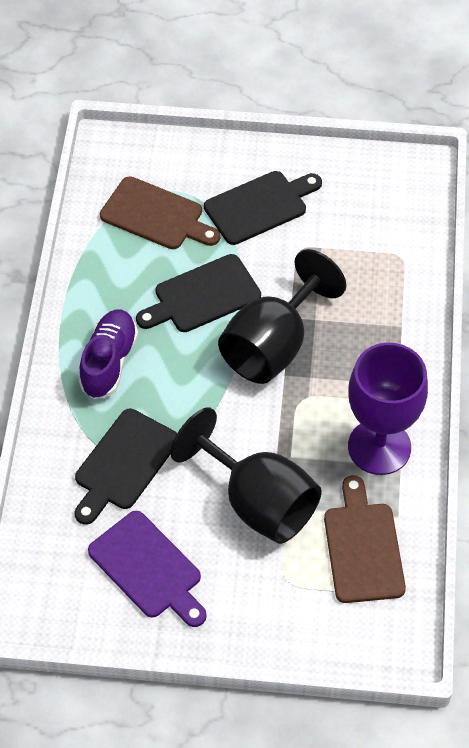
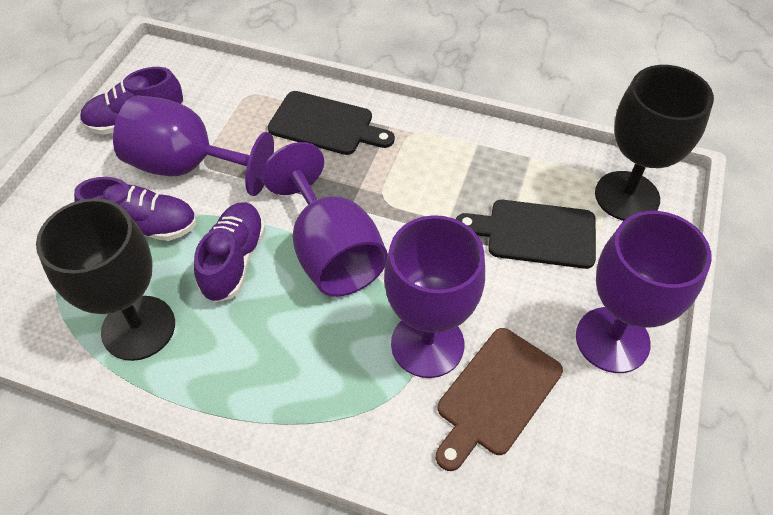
black cutting board: [75,409,177,525] [136,254,261,332] [204,171,322,245] = 3 -> [268,91,395,155] [456,200,596,269] = 2
brown cutting board: [100,176,220,249] [324,475,406,603] = 2 -> [436,328,563,471] = 1
purple cutting board: [88,511,207,627] = 1 -> none = 0
purple goblet: [348,343,428,475] = 1 -> [113,95,274,196] [262,142,388,297] [384,215,485,378] [576,211,712,373] = 4
purple shoe: [79,310,138,399] = 1 -> [74,177,197,241] [80,67,183,135] [194,202,266,303] = 3

